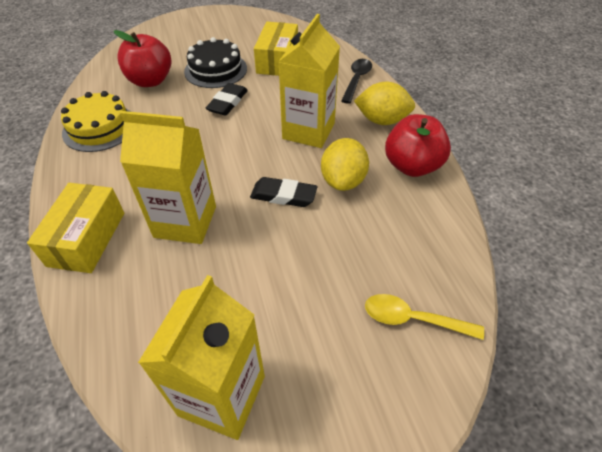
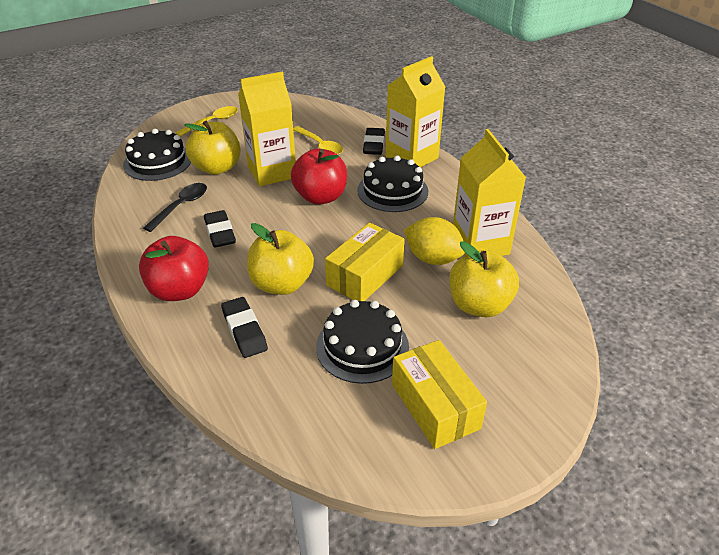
black cake: [184,37,247,88] = 1 -> [123,129,191,181] [316,300,409,384] [357,155,428,212] = 3
black eraser: [206,83,248,116] [250,177,317,207] = 2 -> [204,210,236,248] [221,297,268,358] [363,128,385,155] = 3
yellow apple: none = 0 -> [184,121,241,175] [247,223,314,295] [449,241,519,317] = 3
yellow cake: [61,91,131,152] = 1 -> none = 0
yellow lemon: [321,138,369,191] [354,82,415,125] = 2 -> [404,217,465,265] = 1
yellow spoon: [365,294,484,340] = 1 -> [176,106,238,137] [293,126,343,155] = 2

